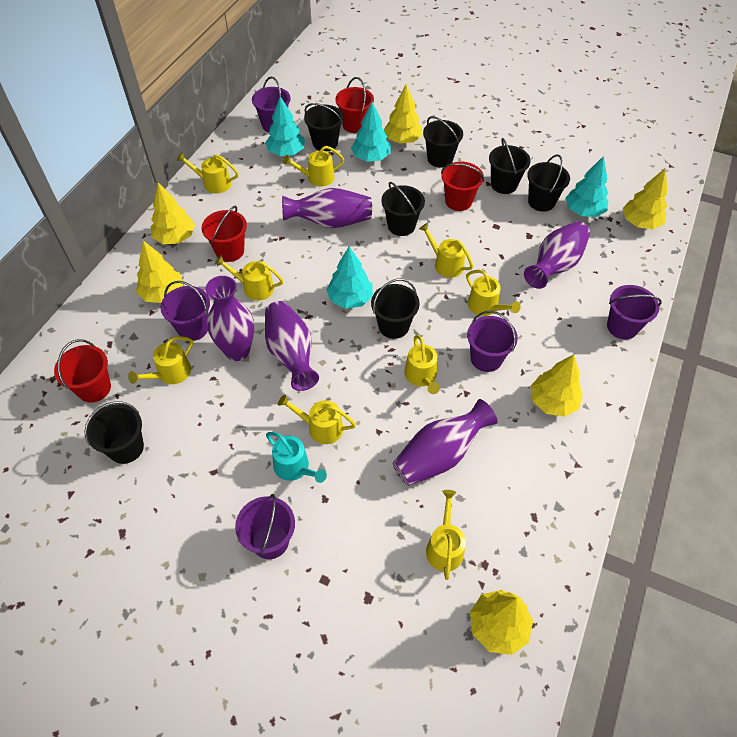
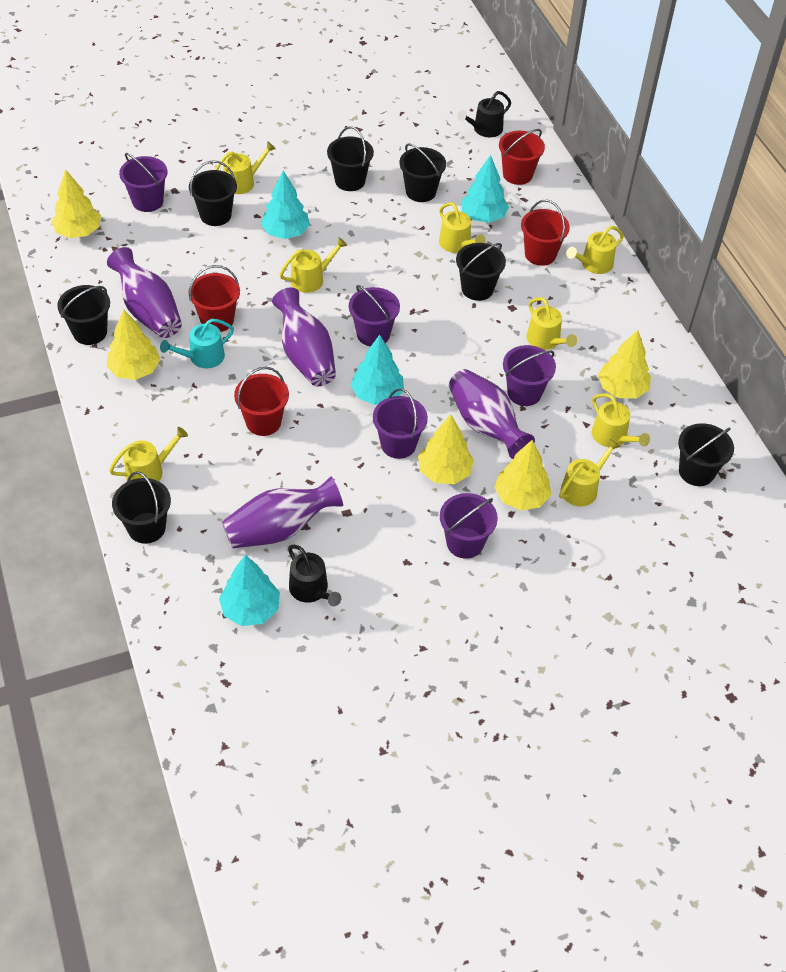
black watering can: none = 0 -> [288,545,341,606] [458,91,511,137] = 2
purple vase: [206,276,254,361] [265,301,319,391] [282,188,372,228] [392,399,498,486] [524,221,590,289] = 5 -> [107,247,182,338] [222,476,343,548] [272,287,336,386] [449,369,535,459] = 4
yellow tree: [136,241,183,303] [151,183,195,244] [384,84,422,143] [470,590,533,655] [531,354,583,417] [623,168,667,229] = 6 -> [51,169,101,238] [106,309,160,380] [418,414,474,484] [494,440,551,510] [598,330,651,399] = 5
yellow watering can: [128,337,193,384] [177,153,239,194] [215,255,283,301] [278,395,356,444] [283,146,344,186] [404,335,440,394] [419,223,473,278] [426,490,466,580] [466,270,521,316] = 9 -> [109,427,188,481] [215,141,276,194] [279,238,347,293] [439,202,486,253] [527,297,577,350] [559,439,621,506] [566,226,624,274] [592,393,650,447] = 8

